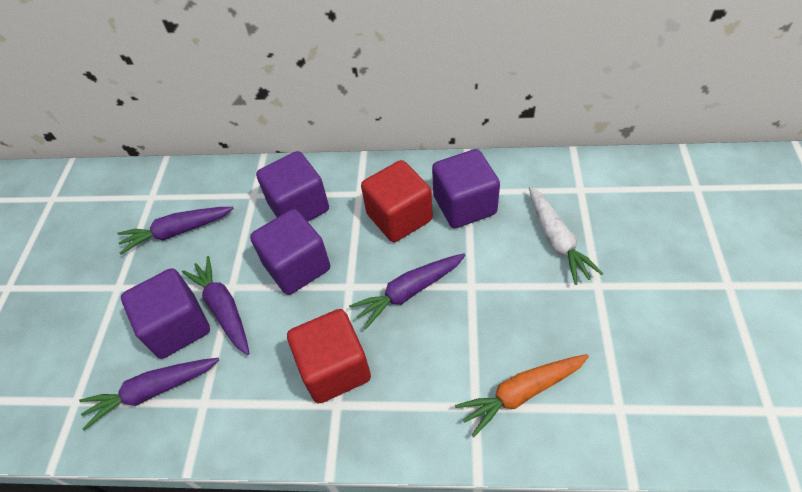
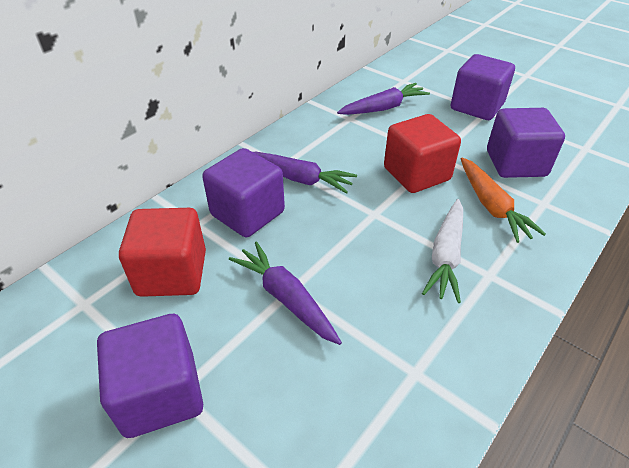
purple carrot: [79,358,219,430] [117,207,234,254] [182,256,249,355] [349,253,466,329] = 4 -> [229,241,342,345] [253,152,357,194] [337,83,430,115] = 3

